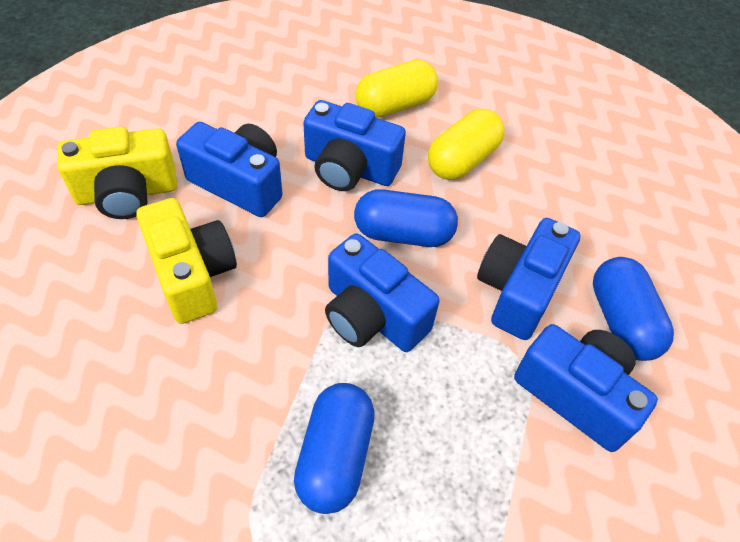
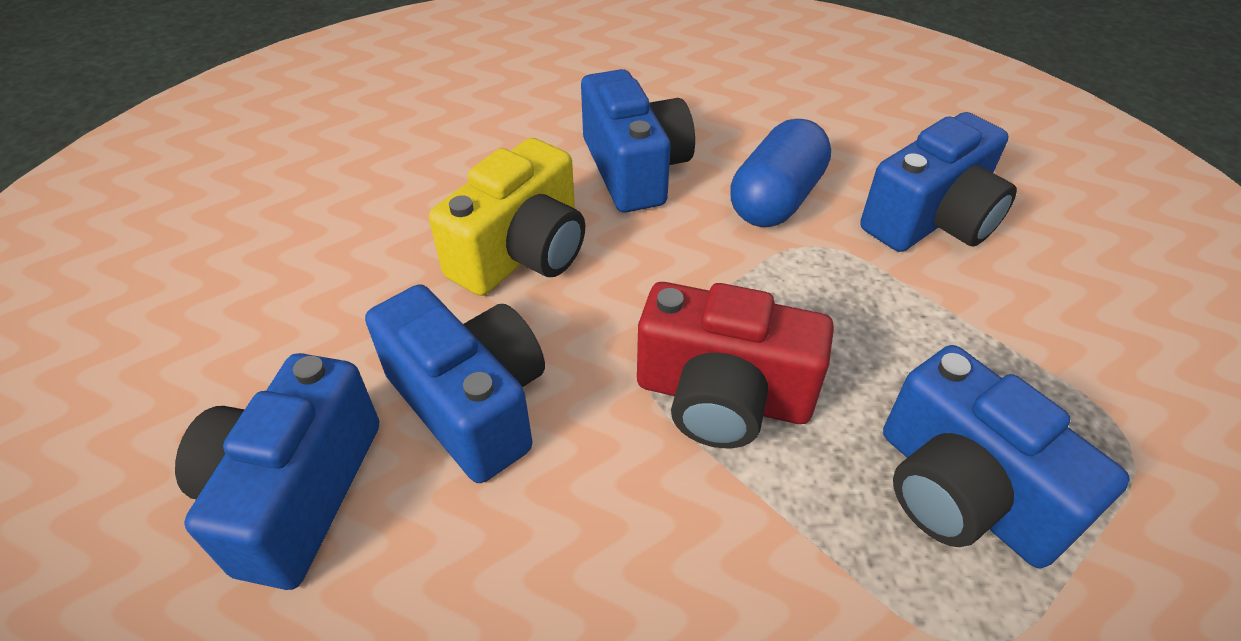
blue capsule: [294,383,375,514] [354,189,458,247] [593,257,674,361] = 3 -> [730,119,831,227] = 1
red camera: none = 0 -> [637,282,834,448] = 1
yellow camera: [57,127,177,219] [136,198,237,324] = 2 -> [429,138,585,296] = 1
yellow capsule: [356,60,438,118] [428,109,505,180] = 2 -> none = 0

